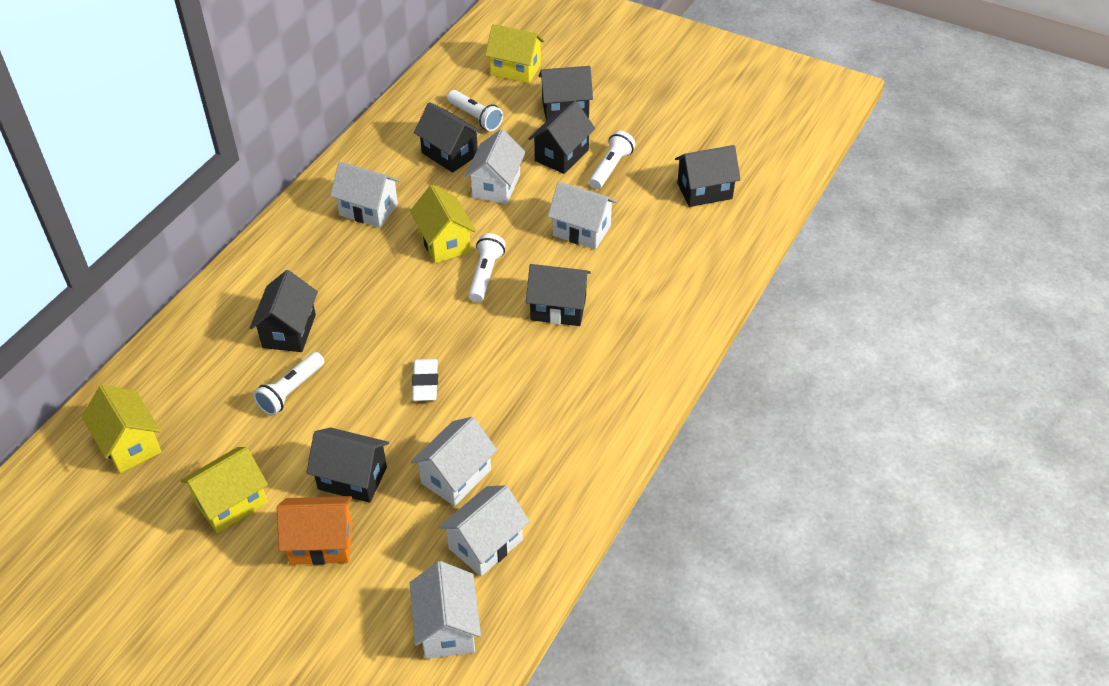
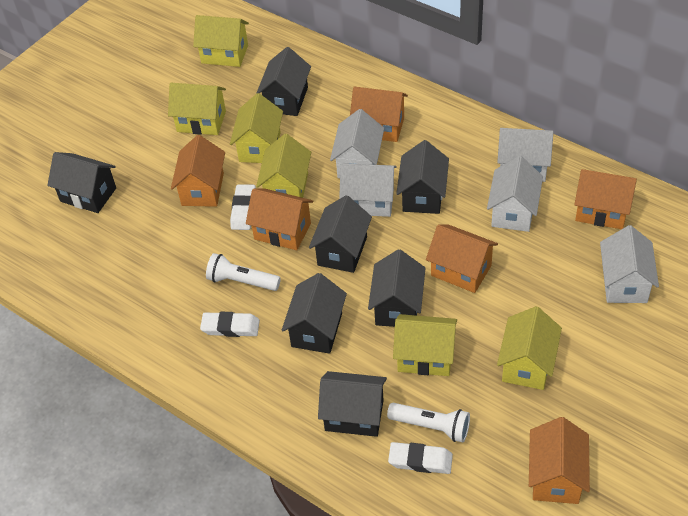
orange house: [277,496,352,565] = 1 -> [171,135,225,207] [246,189,313,250] [350,87,408,142] [426,225,498,293] [529,417,590,504] [574,169,637,229] = 6
white eraser: [412,359,438,401] = 1 -> [200,312,260,337] [230,184,256,230] [388,442,453,474] = 3
white flashlight: [253,352,325,416] [447,90,503,131] [469,233,506,302] [589,131,635,189] = 4 -> [206,253,281,291] [387,403,470,442] = 2
white house: [330,162,400,228] [410,561,481,659] [411,417,497,506] [439,485,530,576] [465,129,526,204] [547,182,617,250] = 6 -> [330,109,384,178] [339,164,397,217] [487,156,543,232] [497,128,553,182] [600,225,659,303] = 5
yellow house: [82,385,162,473] [180,447,268,533] [410,185,476,263] [485,24,545,84] = 4 -> [168,83,226,135] [193,15,249,67] [230,93,283,163] [256,134,311,198] [393,314,457,376] [497,306,562,390] = 6

